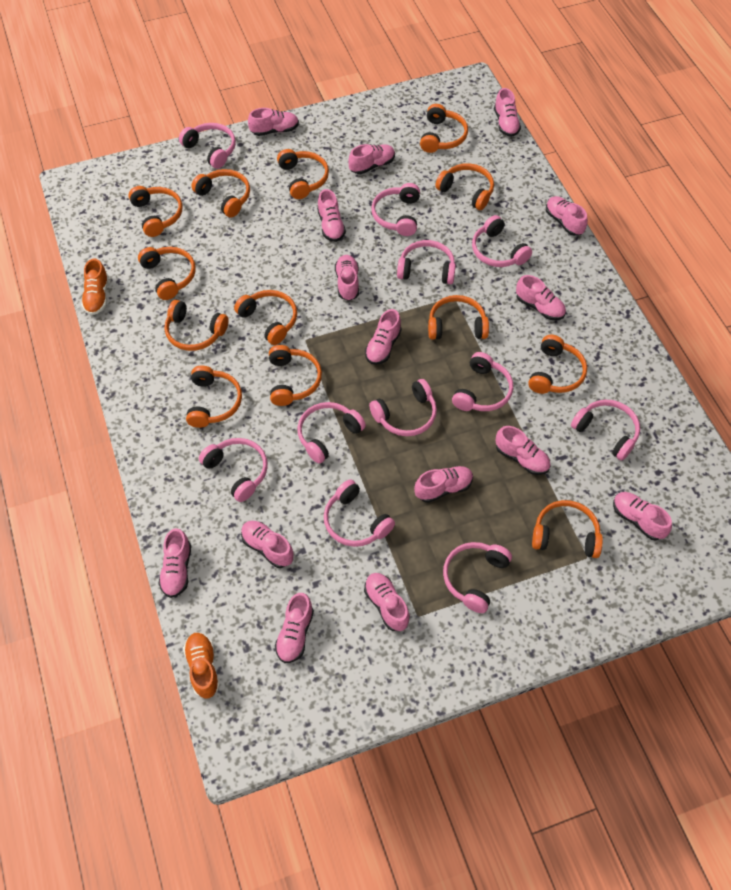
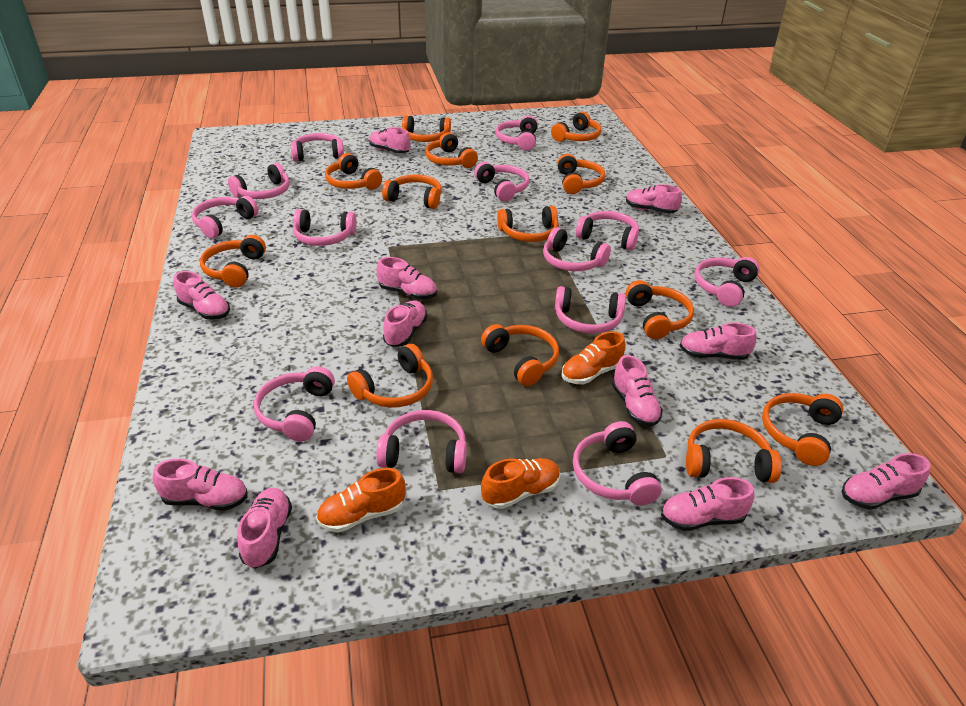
orange shoe: [81,258,109,315] [183,633,220,699] = 2 -> [316,468,406,533] [481,458,560,509] [561,332,626,384] = 3
pink headphones: [179,123,236,169] [199,438,268,502] [297,402,366,464] [324,479,395,547] [369,379,437,436] [371,183,420,236] [397,240,456,284] [443,542,512,613] [452,352,513,411] [472,215,532,267] [571,400,640,460] = 11 -> [192,196,259,238] [228,163,290,199] [254,367,335,442] [291,133,344,161] [293,209,357,246] [376,410,467,473] [474,162,530,201] [496,116,538,151] [543,227,611,271] [555,286,626,334] [573,421,662,505] [576,211,639,251] [695,257,760,307] = 13
pink shoe: [158,528,191,598] [241,521,293,568] [248,108,299,136] [275,593,314,663] [317,189,346,242] [335,255,359,301] [348,144,395,174] [364,573,410,631] [365,309,402,365] [414,466,473,503] [494,88,521,137] [496,426,551,475] [516,275,566,320] [546,196,588,236] [613,492,672,540] = 15 -> [153,459,247,511] [174,271,230,320] [237,488,292,569] [369,127,410,153] [376,257,437,299] [383,300,427,347] [612,355,663,427] [626,184,682,214] [661,477,755,531] [680,323,757,360] [842,453,930,510] = 11

